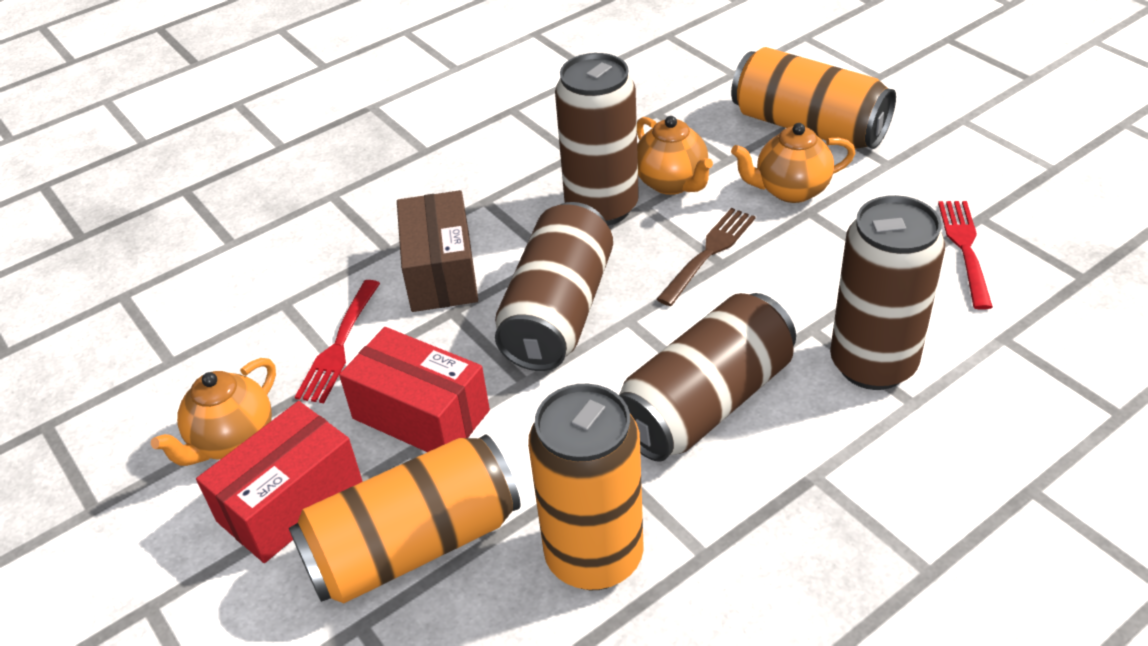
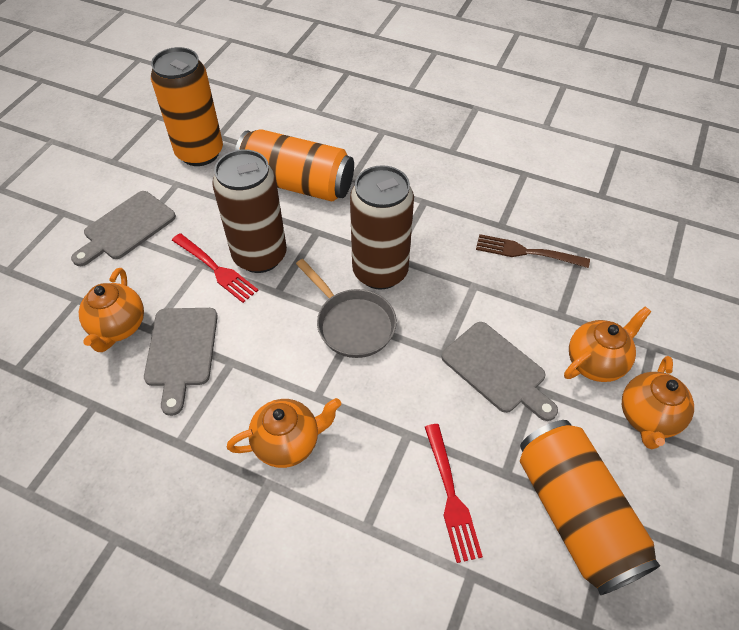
brown box: [397,190,478,312] = 1 -> none = 0
brown can: [495,202,613,371] [555,53,639,226] [619,293,796,462] [830,195,945,390] = 4 -> [212,149,287,273] [350,165,414,290] = 2
grey cutting board: none = 0 -> [71,191,176,266] [144,308,218,416] [442,322,558,421] = 3
grey pan: none = 0 -> [296,259,397,358] = 1
orange teapot: [151,358,276,466] [637,116,713,195] [731,123,855,203] = 3 -> [78,268,144,352] [227,398,341,468] [564,306,652,382] [622,356,694,450] = 4
red box: [196,401,362,563] [339,327,490,452] = 2 -> none = 0

